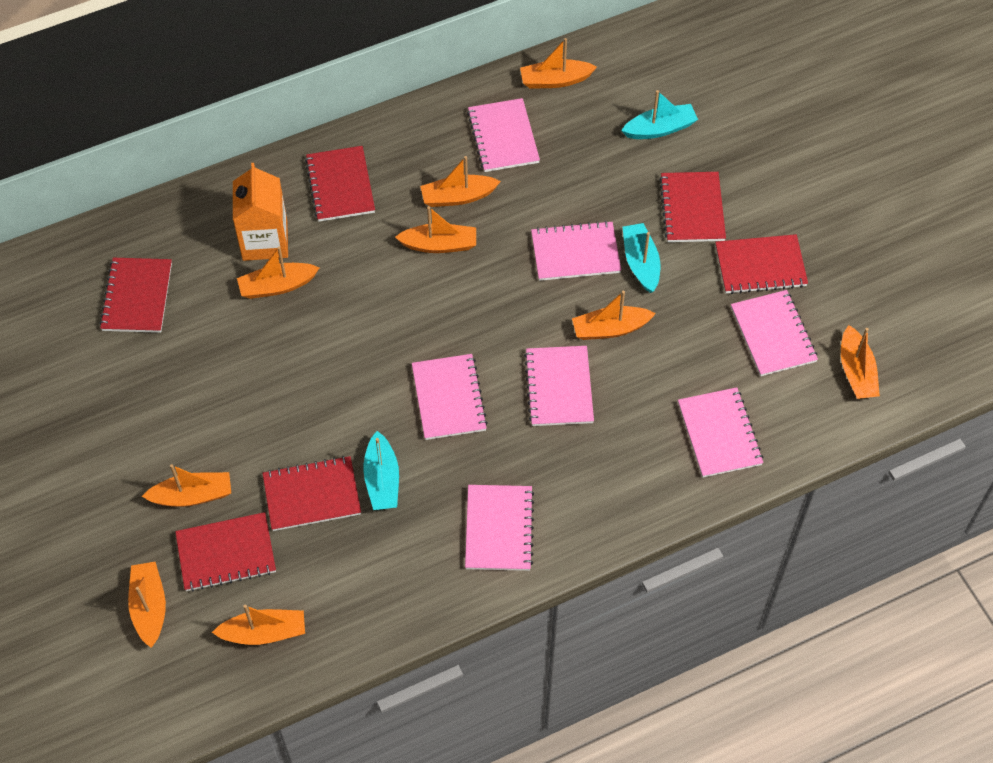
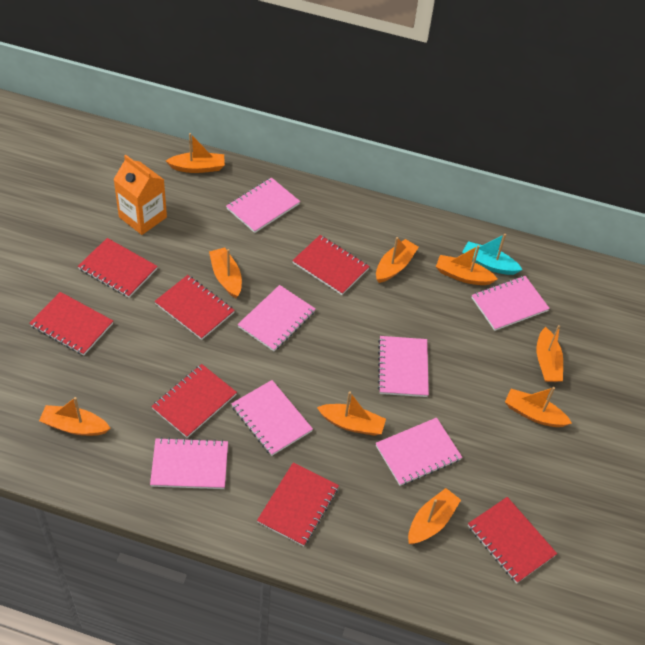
red notebook: [99,258,172,333] [175,512,276,592] [263,456,361,531] [305,146,375,222] [659,172,726,242] [715,234,808,294] = 6 -> [29,292,113,355] [78,238,158,298] [151,364,237,438] [154,275,235,340] [257,463,339,546] [292,235,370,295] [468,497,557,584] = 7
turquoise boat: [363,431,399,510] [621,90,698,139] [623,223,660,293] = 3 -> [462,234,523,275] = 1

